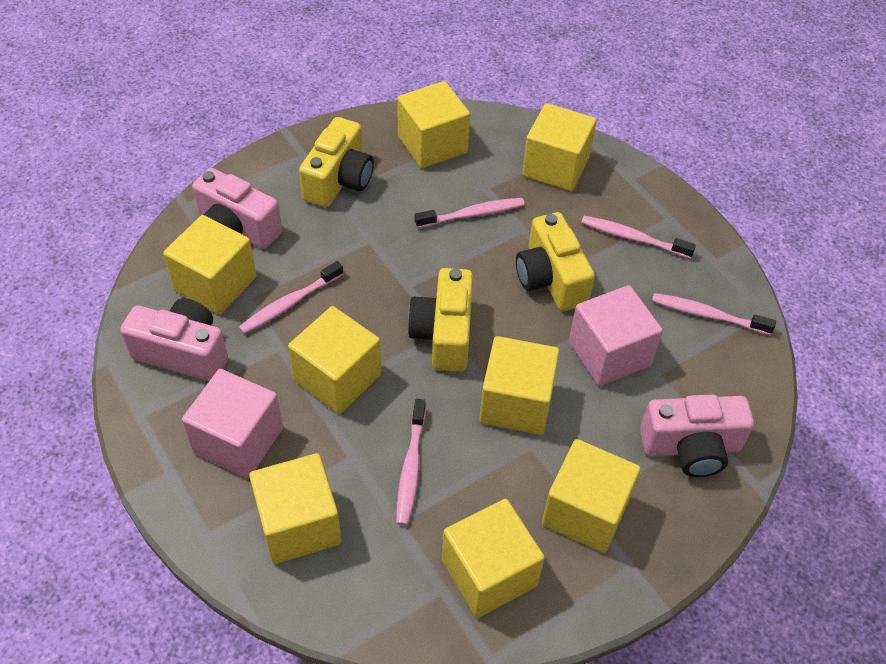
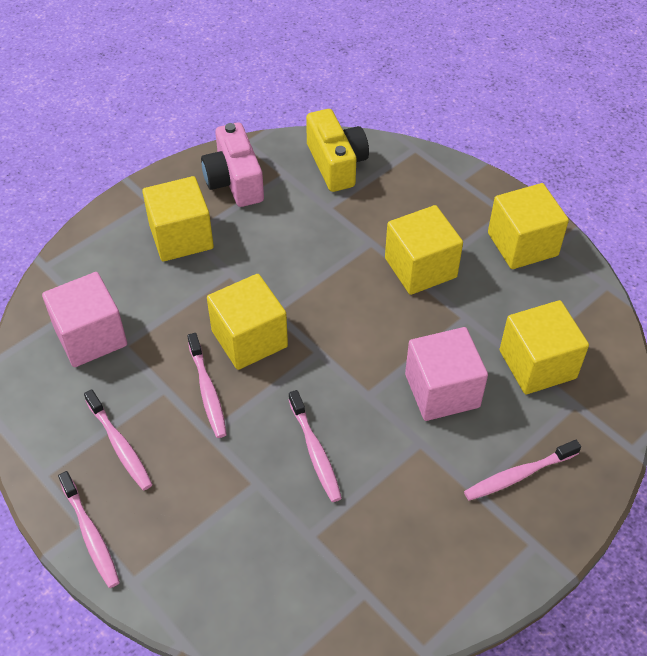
pink camera: [120,298,228,381] [192,168,282,249] [640,395,754,477] = 3 -> [201,123,264,207] = 1
yellow camera: [299,117,374,207] [407,268,473,372] [516,212,595,311] = 3 -> [306,109,369,192] = 1
yellow cube: [163,215,257,315] [249,453,341,564] [288,306,381,414] [397,81,470,169] [442,499,545,618] [479,336,559,435] [522,103,597,191] [542,439,641,553] = 8 -> [142,176,214,262] [207,274,288,370] [385,205,463,295] [488,183,569,269] [500,300,589,394] = 5

